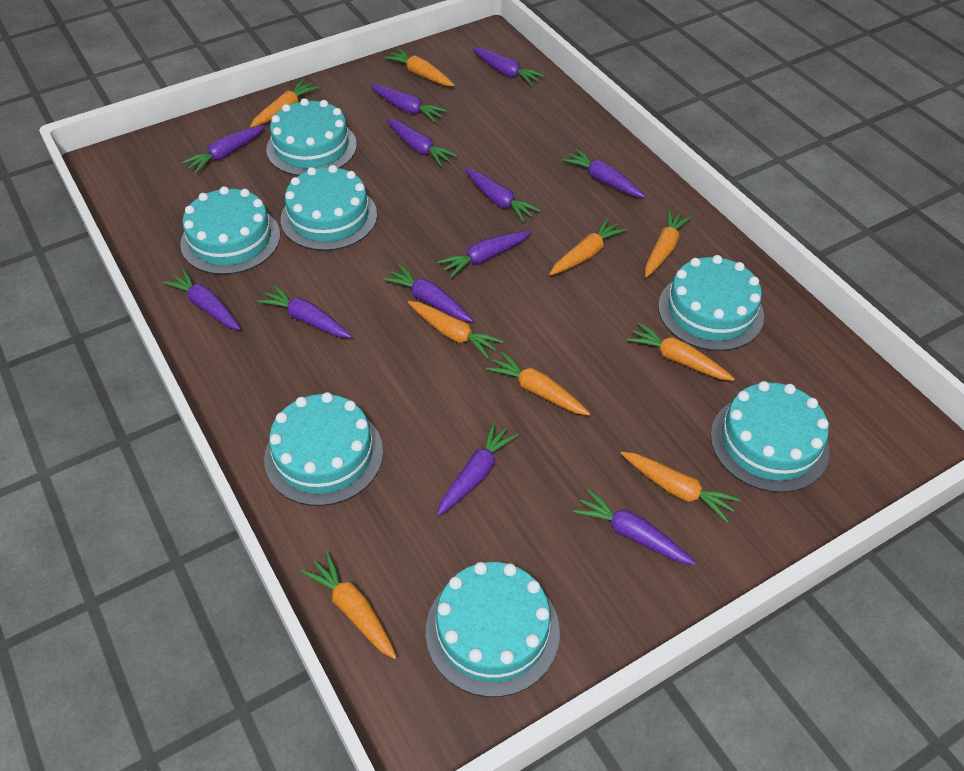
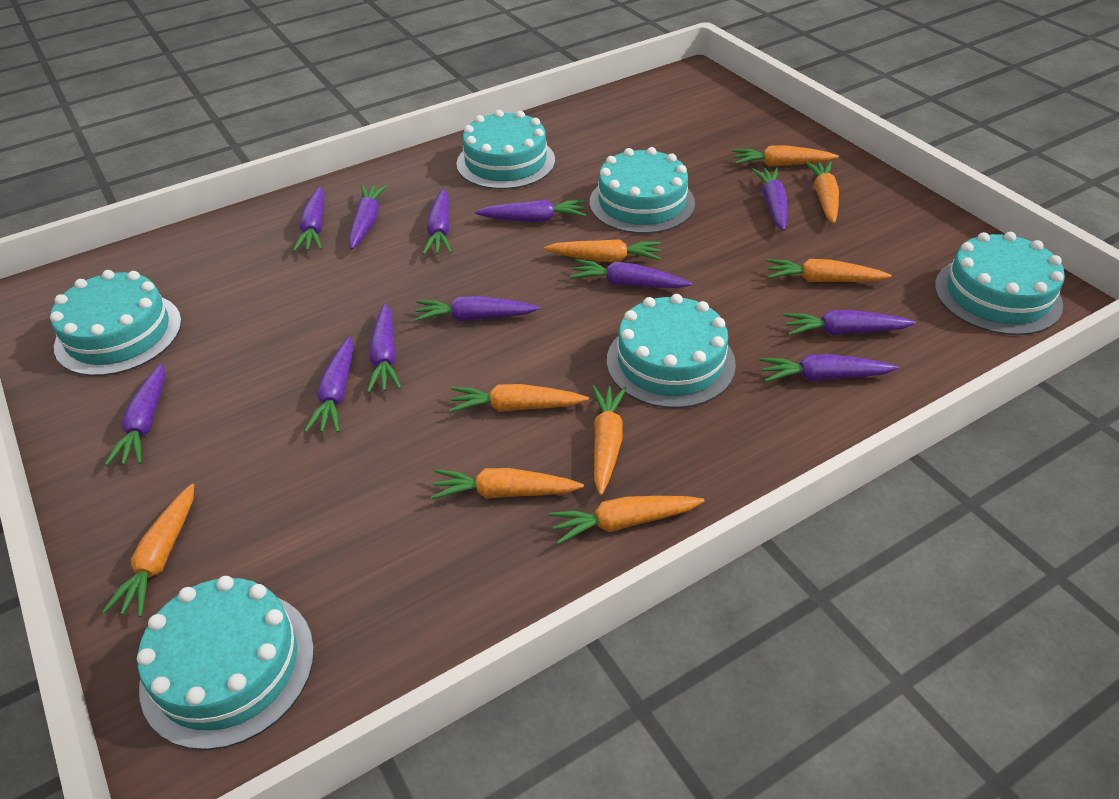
turquoise cake: [180,186,280,275] [264,392,383,506] [266,98,357,176] [281,165,377,251] [426,562,560,697] [658,255,764,351] [711,381,830,493] = 7 -> [50,270,182,376] [137,576,314,750] [457,110,555,189] [589,147,695,234] [607,294,736,408] [935,232,1065,335] = 6

